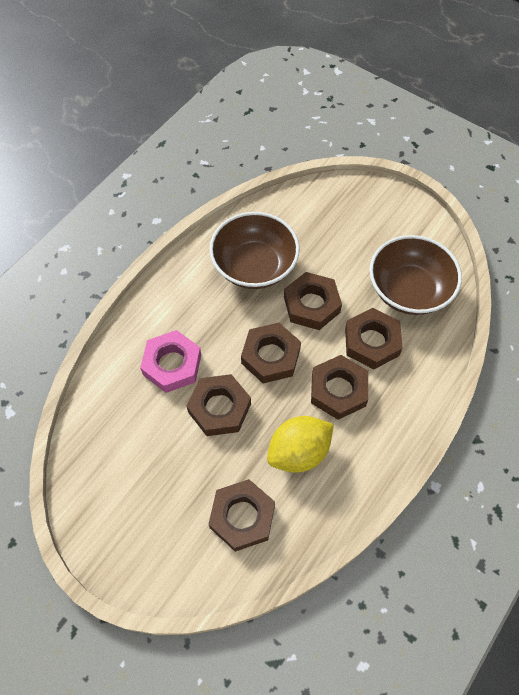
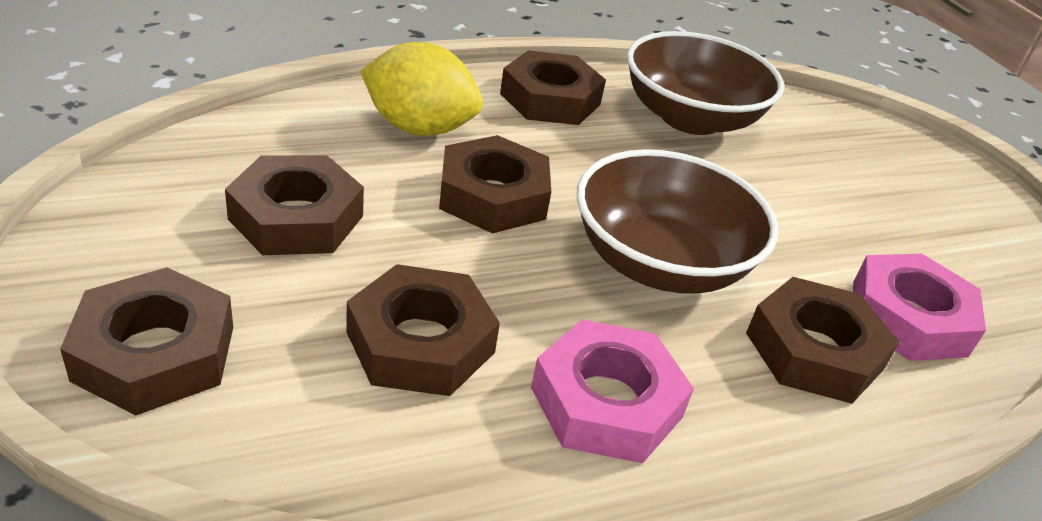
pink nut: [140,330,201,393] = 1 -> [531,319,694,463] [853,254,986,361] = 2

